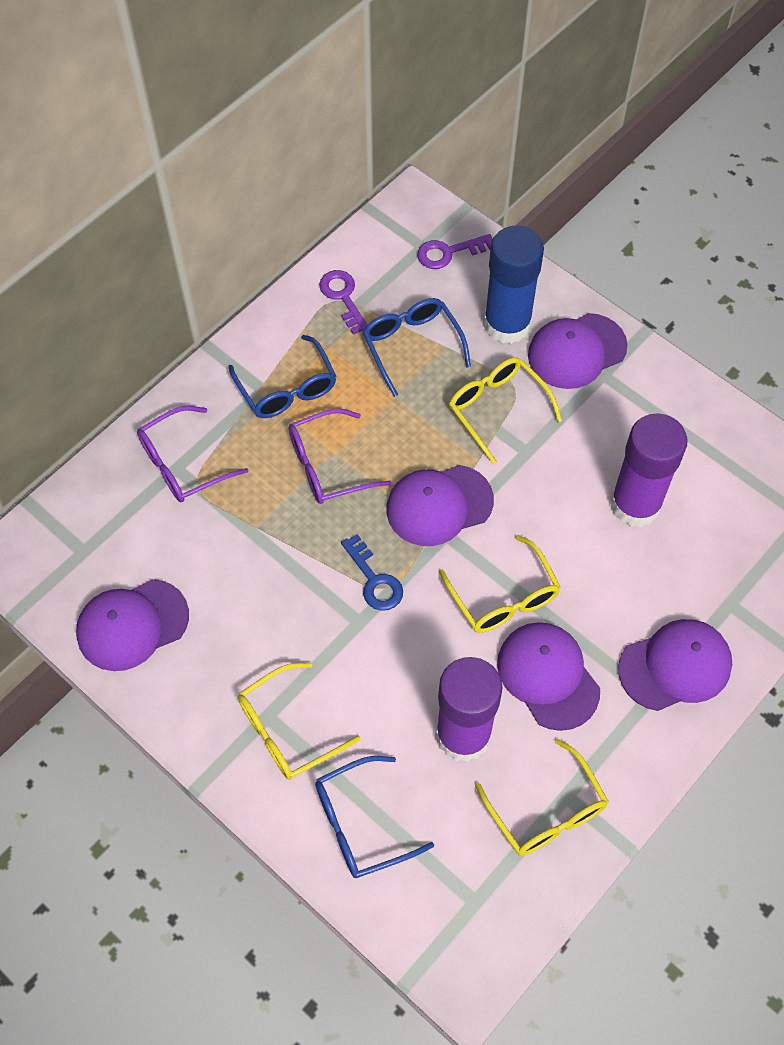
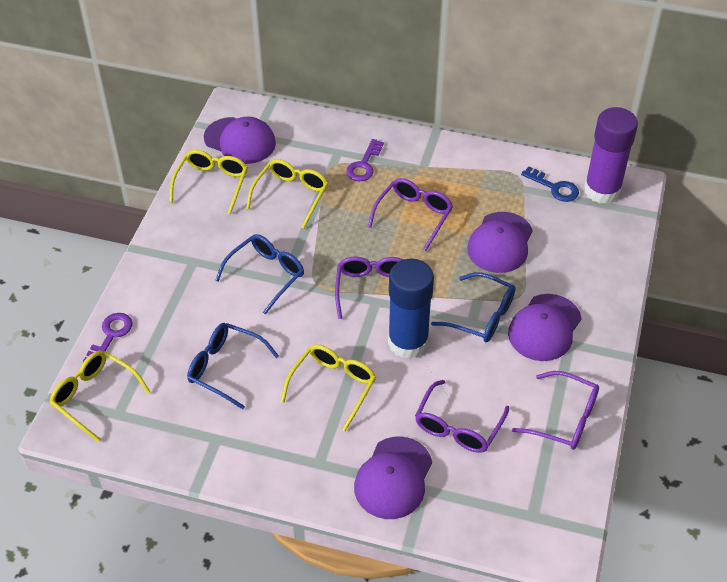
purple cap: [76,579,189,671] [386,465,494,546] [497,622,600,731] [528,313,628,389] [618,619,732,711] = 5 -> [204,117,276,164] [354,437,432,519] [467,212,533,273] [508,294,582,361] = 4
purple glasses: [137,406,248,502] [289,409,391,504] = 2 -> [335,257,403,319] [368,178,453,251] [415,380,509,453] [512,371,599,450] = 4
purple glue stick: [436,657,502,762] [611,413,688,527] = 2 -> [584,107,638,204] = 1

